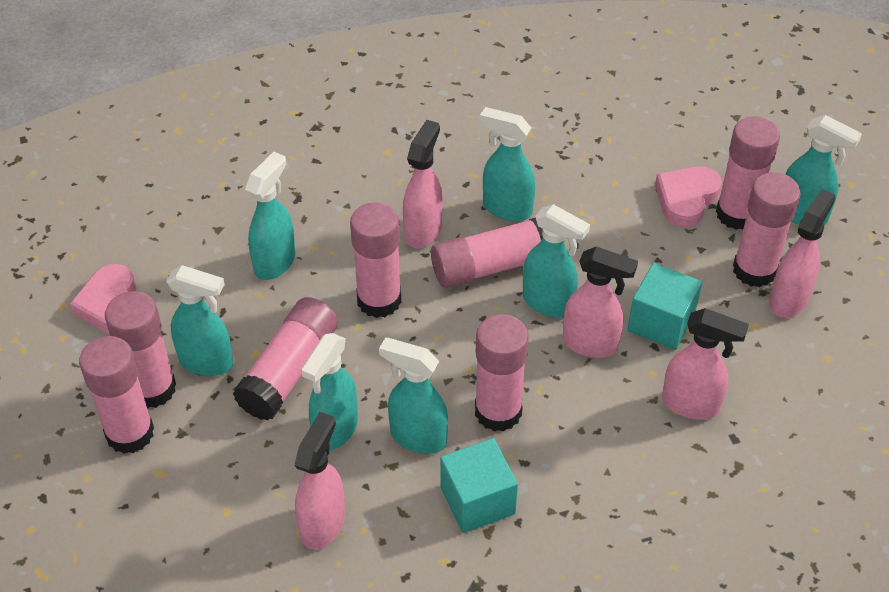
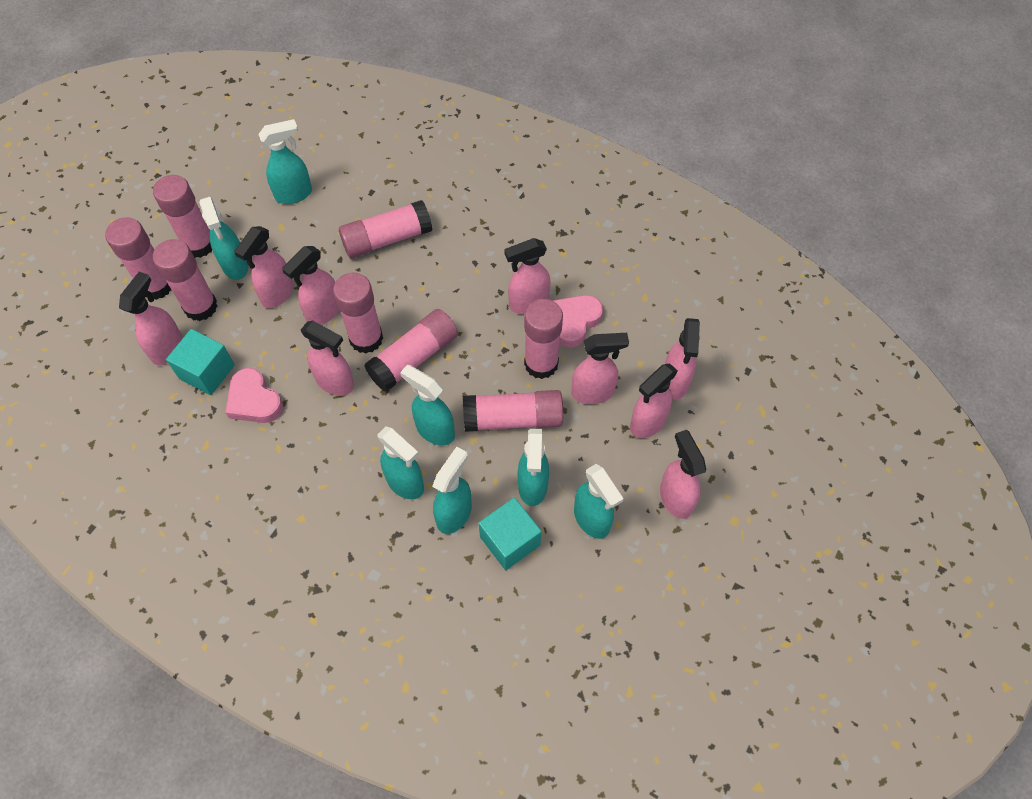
pink spray bottle: [294,412,345,550] [403,120,443,248] [563,246,638,358] [662,308,749,420] [769,189,835,318] = 5 -> [119,272,183,365] [234,226,293,308] [282,246,339,325] [301,321,354,395] [504,238,551,314] [572,333,629,404] [630,364,678,438] [660,430,706,519] [665,318,700,399] = 9

